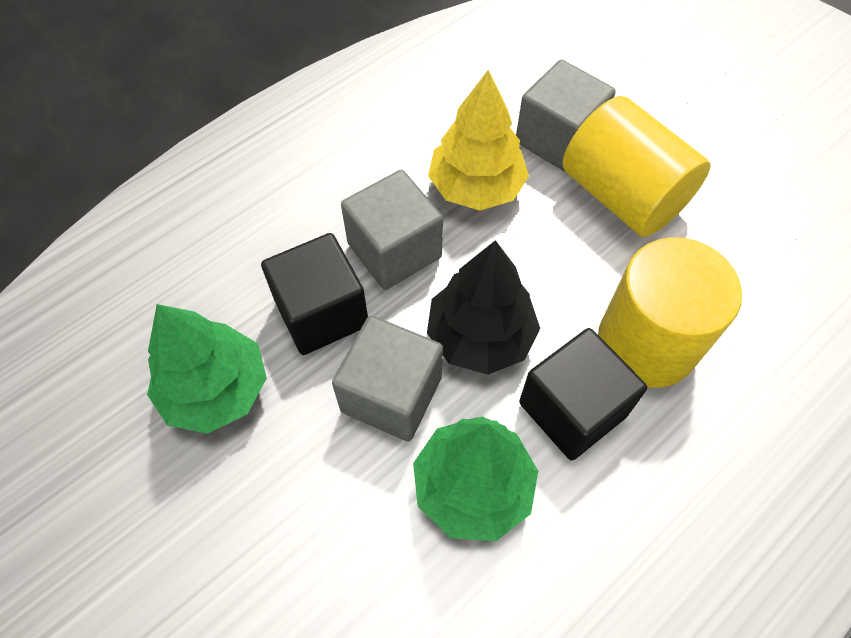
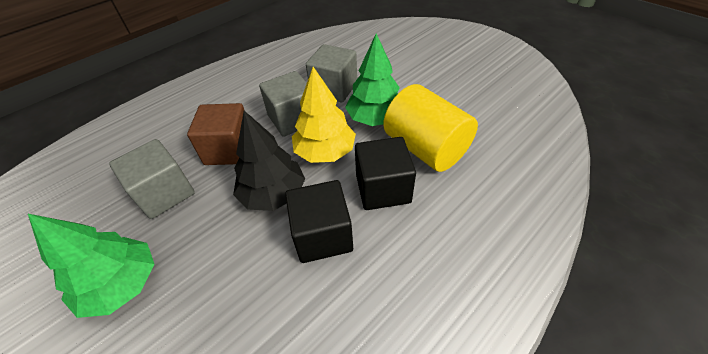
brown cube: none = 0 -> [187,103,245,165] = 1
yellow cylinder: [563,96,711,237] [598,237,742,388] = 2 -> [383,84,478,172] = 1

